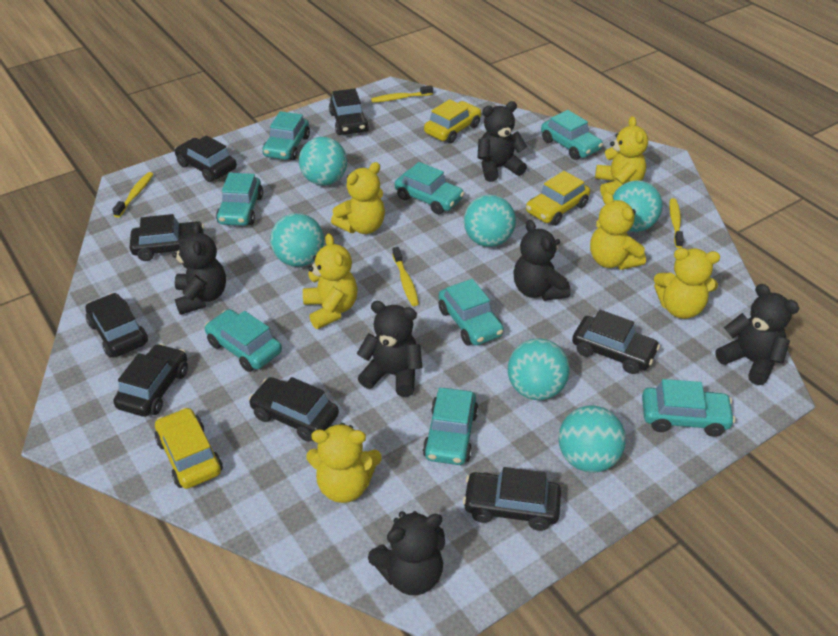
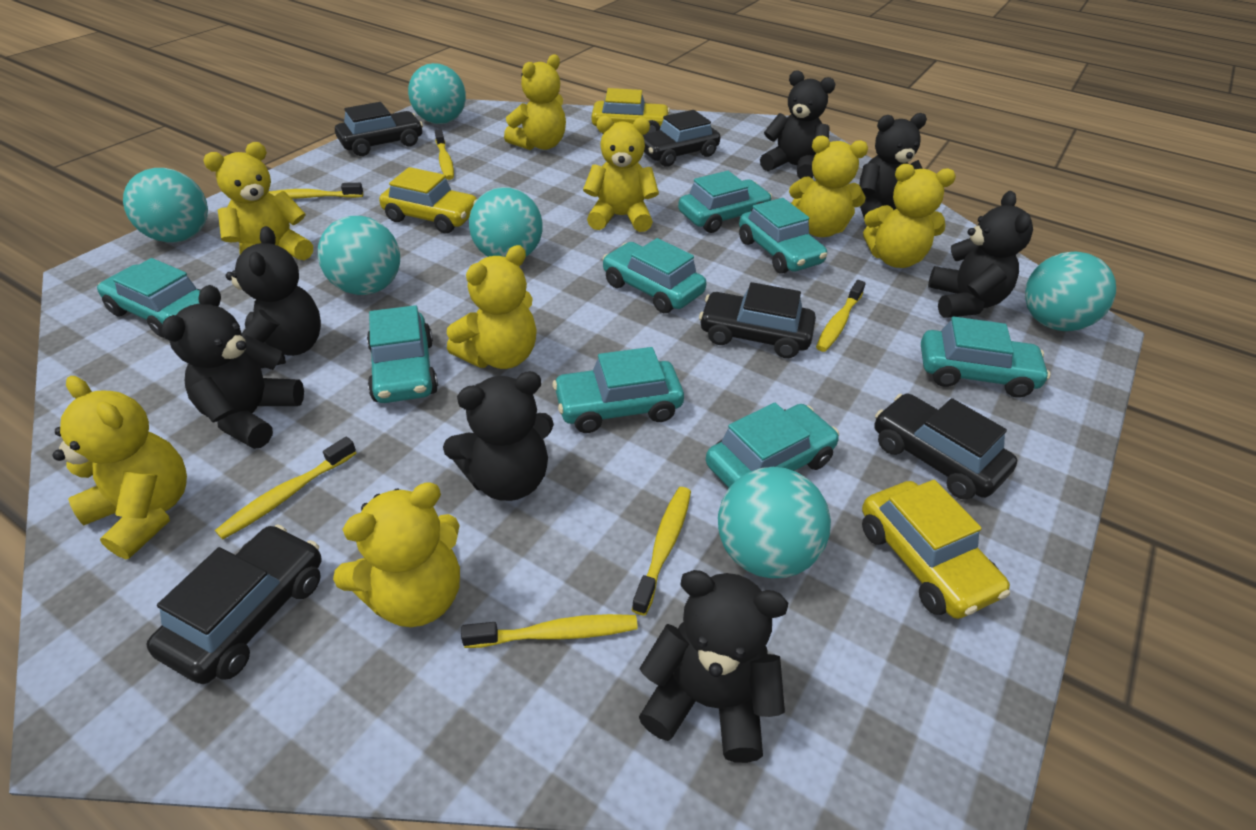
black car: [85,293,148,357] [113,344,188,417] [130,214,204,261] [175,135,237,182] [249,377,339,442] [329,89,369,135] [463,467,561,531] [572,310,660,374] = 8 -> [146,524,321,684] [335,102,423,156] [643,110,720,167] [699,282,816,358] [875,393,1017,500] = 5
black teddy bear: [172,222,226,315] [357,301,422,397] [368,511,445,595] [478,101,527,182] [513,219,571,301] [716,284,799,385] = 6 -> [162,285,304,449] [226,226,321,368] [443,371,554,501] [639,570,788,763] [760,70,835,179] [859,113,927,218] [928,191,1033,318] = 7
yellow teddy bear: [303,233,358,329] [306,423,382,503] [331,162,385,234] [590,192,646,270] [595,116,648,196] [654,248,720,319] = 6 -> [53,376,187,559] [203,142,313,260] [333,482,460,627] [447,245,537,369] [504,54,566,150] [583,116,659,232] [789,136,868,237] [863,164,956,268] = 8
yellow toothbrush: [112,172,153,218] [371,85,433,103] [392,247,419,306] [669,198,684,248] = 4 -> [215,437,356,539] [269,183,363,199] [435,129,454,180] [461,614,638,648] [632,487,691,616] [816,280,866,352] = 6

